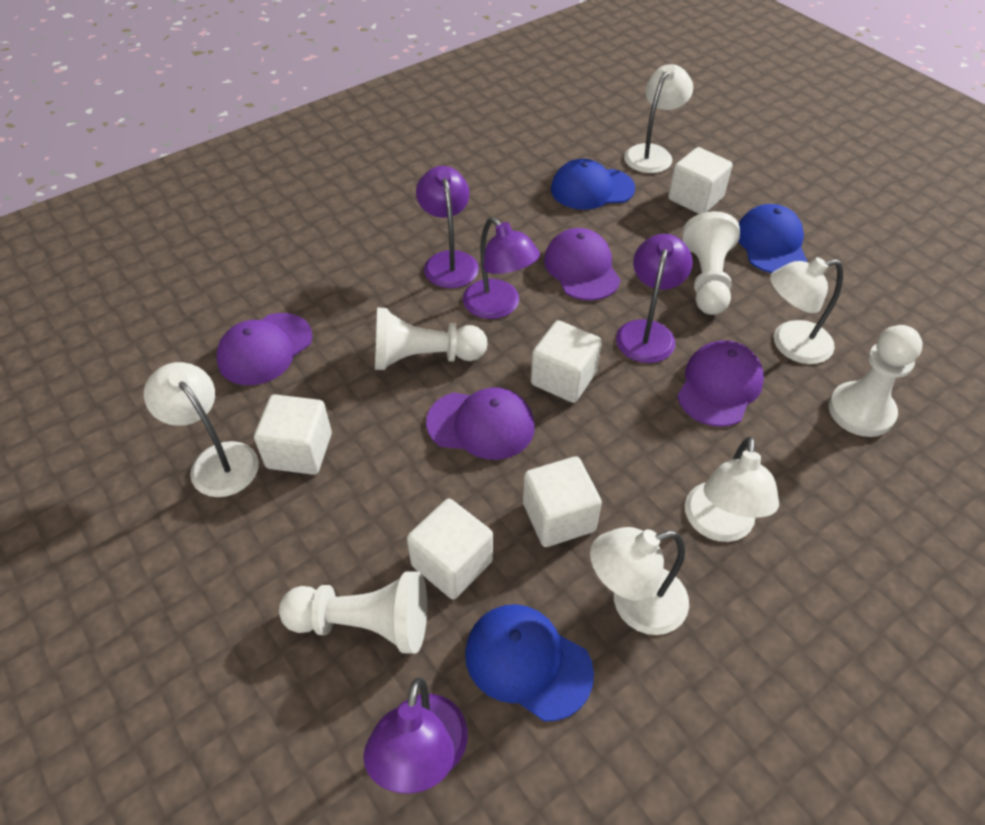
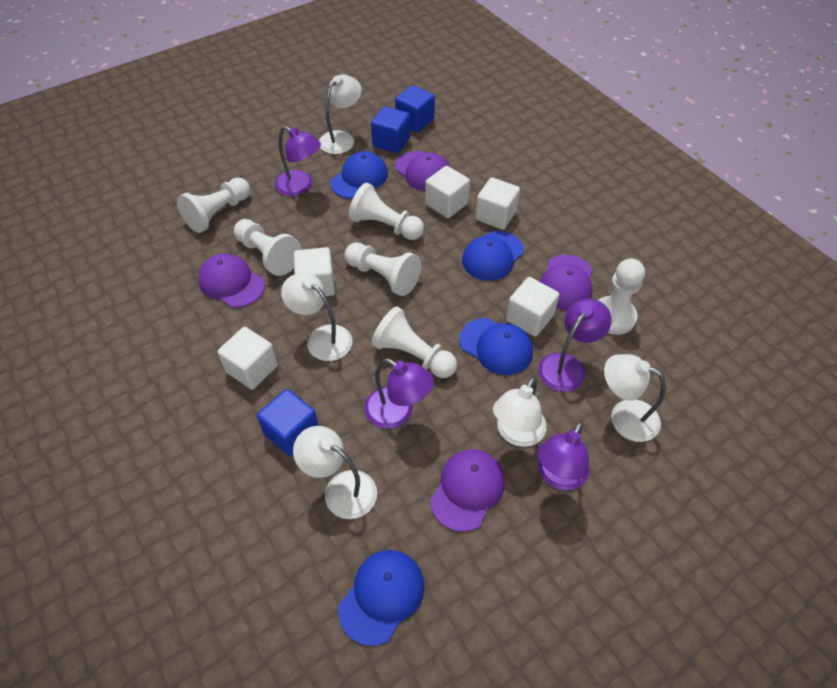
blue cap: [465,604,594,721] [551,159,635,210] [738,204,807,273] = 3 -> [330,151,388,199] [338,550,425,646] [459,318,533,375] [462,231,524,281] = 4
blue cube: none = 0 -> [257,389,319,457] [371,106,410,153] [395,85,435,132] = 3
white pawn: [279,571,427,654] [375,307,487,370] [683,211,740,315] [829,325,923,437] = 4 -> [177,177,250,233] [234,219,301,276] [344,243,421,296] [349,183,424,240] [371,306,457,378] [598,259,645,335] = 6

